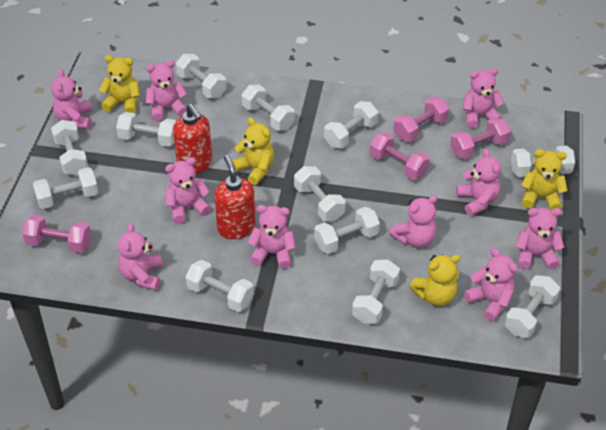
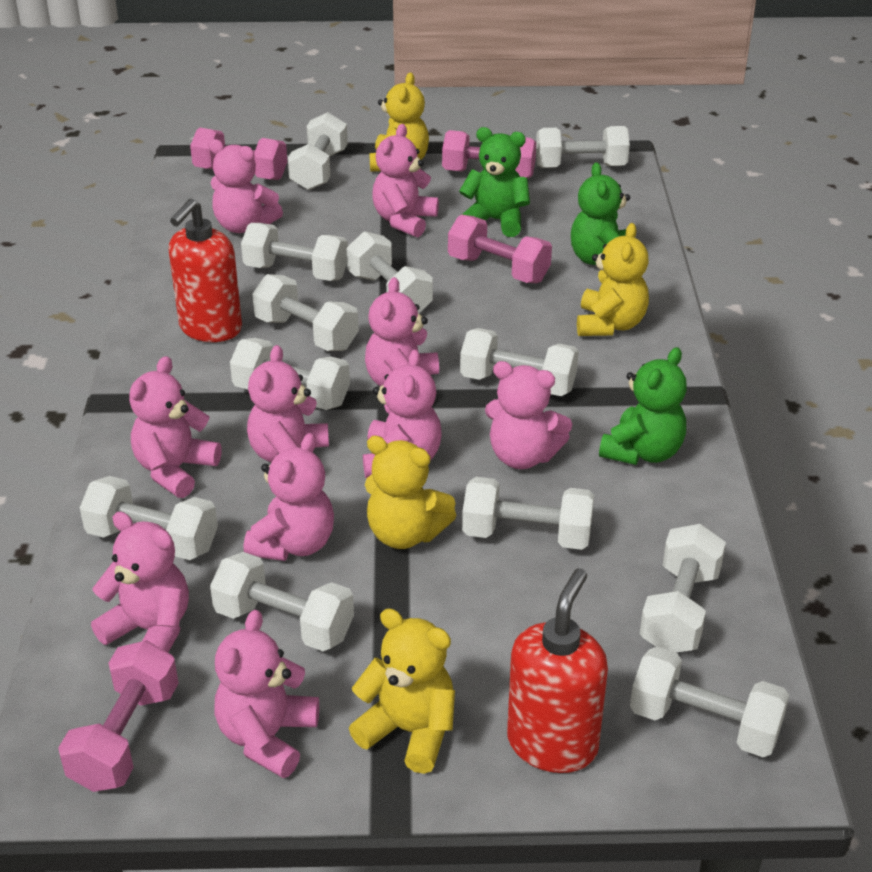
green teddy bear: none = 0 -> [459,127,530,237] [571,162,630,265] [599,347,687,465] = 3

